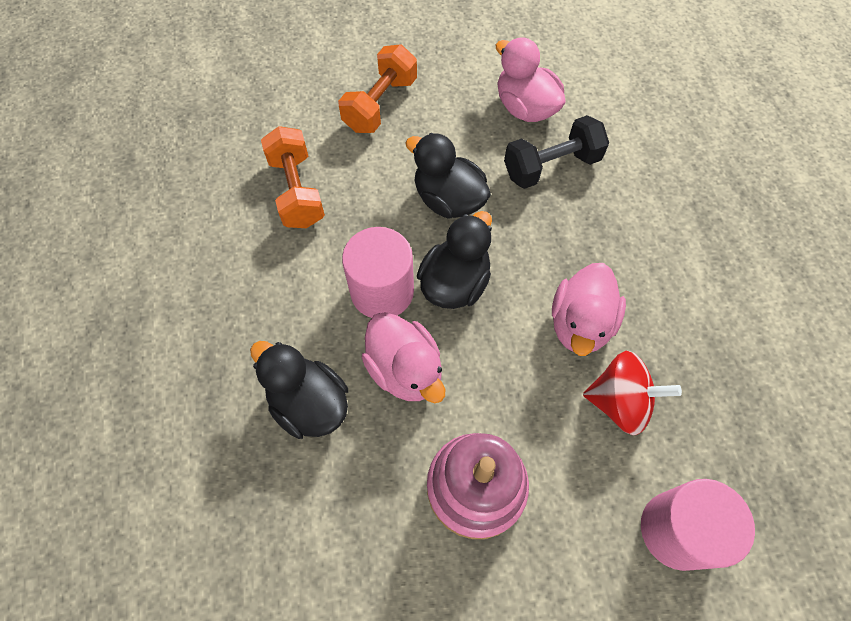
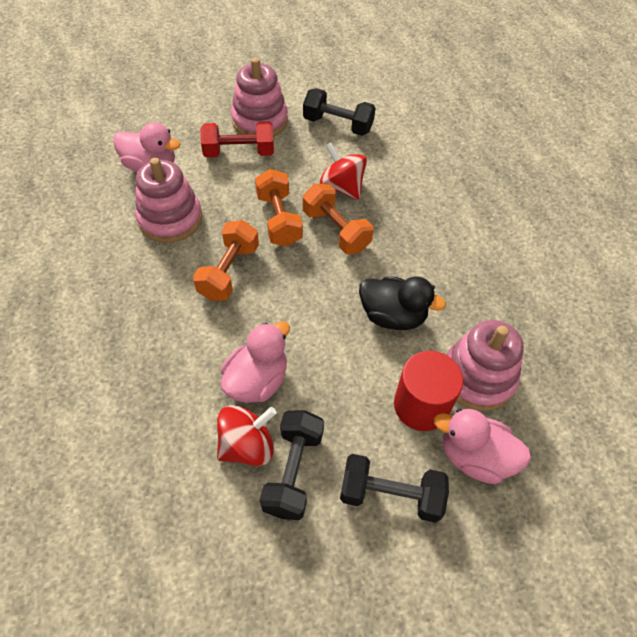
black duck: [250,341,348,439] [405,133,491,218] [417,211,492,309] = 3 -> [359,276,446,330] = 1
black dumbbell: [504,115,609,189] = 1 -> [260,410,324,520] [303,88,376,136] [340,454,449,523] = 3
orange dumbbell: [261,126,325,228] [338,44,417,133] = 2 -> [193,220,259,301] [255,169,303,246] [303,184,374,254] = 3
pink cylinder: [342,227,414,318] [641,479,755,571] = 2 -> none = 0
pink stacking toy: [427,433,529,539] = 1 -> [135,158,202,243] [231,58,288,137] [446,320,524,411] = 3
red cylinder: none = 0 -> [394,351,463,431] = 1
red dumbbell: none = 0 -> [200,121,274,158] = 1
red spinning top: [583,351,682,435] = 1 -> [217,405,277,466] [320,142,367,200] = 2

